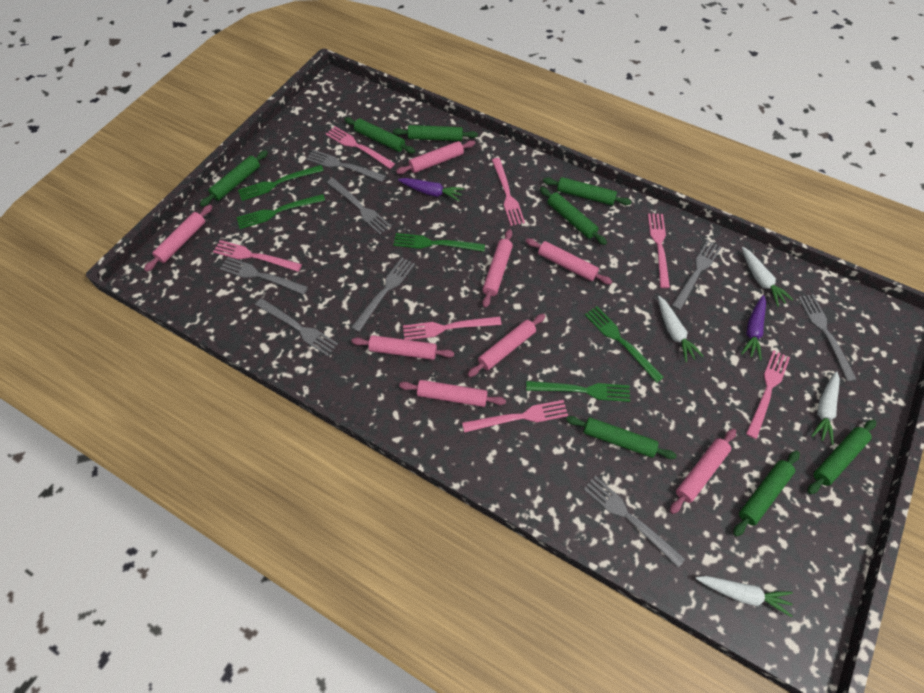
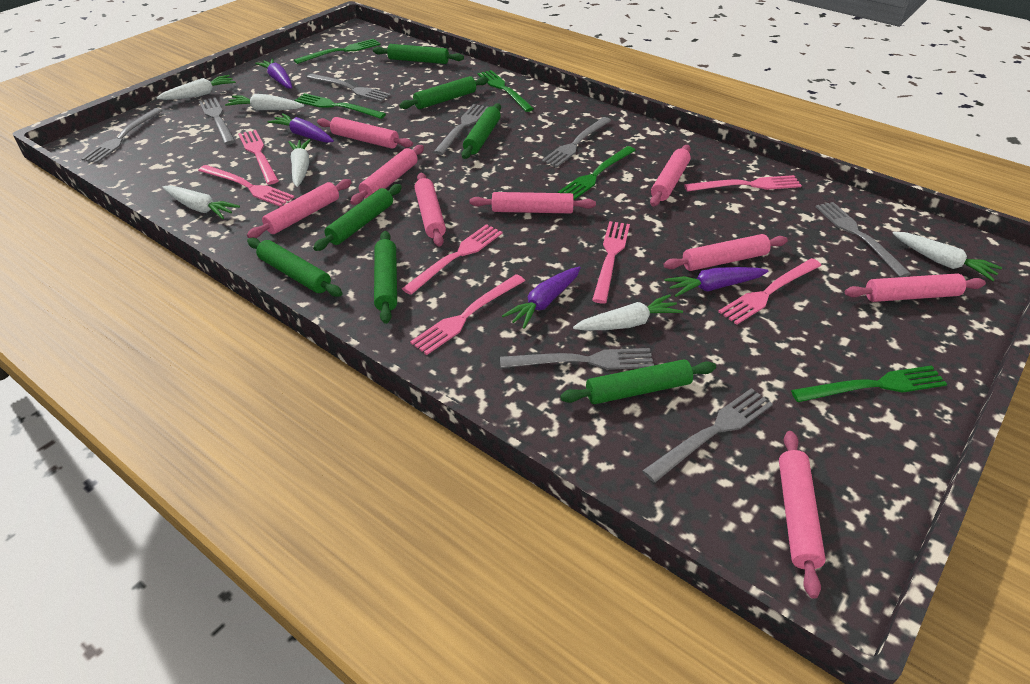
green rolling pin: [200,150,268,207] [344,117,415,154] [393,125,478,141] [540,187,607,245] [543,177,632,205] [566,416,677,459] [733,450,800,537] [808,419,876,494] = 8 -> [247,238,343,297] [313,184,402,251] [373,44,464,64] [374,231,397,324] [399,76,489,109] [462,103,501,159] [560,359,716,404] = 7
pink rolling pin: [144,205,212,272] [351,335,454,360] [396,140,475,174] [399,380,506,407] [467,314,545,377] [482,229,513,308] [526,238,612,285] [670,429,736,514] = 8 -> [247,179,352,238] [317,117,413,149] [350,145,424,205] [415,173,446,247] [470,192,596,213] [650,145,691,207] [664,234,788,271] [779,431,826,599] [845,273,986,302] = 9
purple carrot: [398,178,464,201] [741,295,766,360] = 2 -> [255,59,292,89] [268,113,334,143] [502,266,581,329] [665,267,769,297] = 4
white carrot: [658,296,703,362] [695,576,793,617] [742,247,793,307] [811,371,840,445] = 4 -> [156,75,236,100] [162,185,240,219] [225,94,304,110] [288,139,310,187] [573,294,683,331] [892,232,1002,281] = 6

